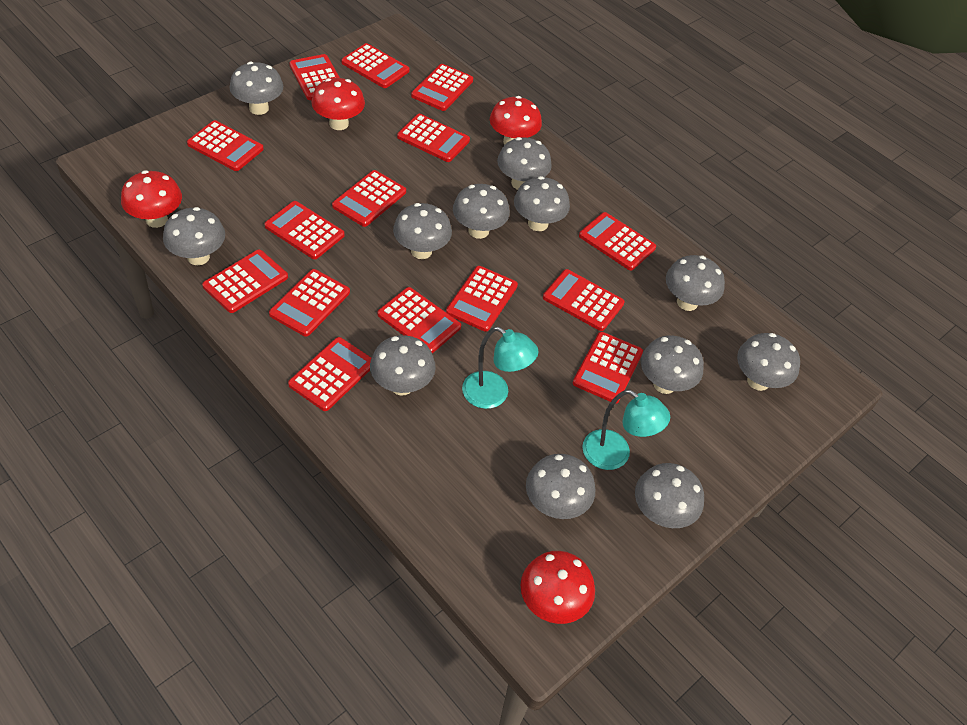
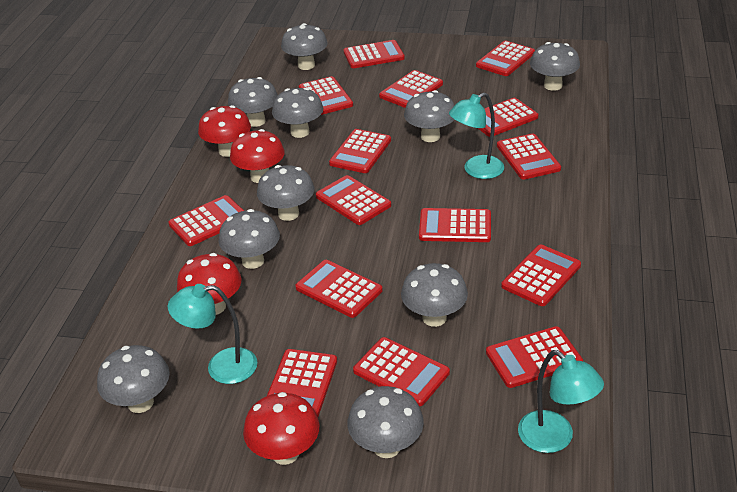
grey mushroom: [163,207,225,265] [229,62,283,115] [370,335,436,395] [393,203,452,259] [453,184,510,239] [497,137,552,190] [514,176,570,231] [526,454,595,519] [635,463,704,528] [641,336,704,394] [666,255,725,311] [737,333,800,391] = 12 -> [97,345,169,413] [219,209,280,269] [228,77,278,127] [257,165,314,221] [272,88,323,138] [281,23,328,70] [347,386,424,458] [401,263,468,327] [404,90,455,142] [530,42,580,91] = 10
turquoise lamp: [462,327,539,409] [582,390,670,470] = 2 -> [168,284,257,384] [449,92,504,179] [518,350,604,453] = 3

